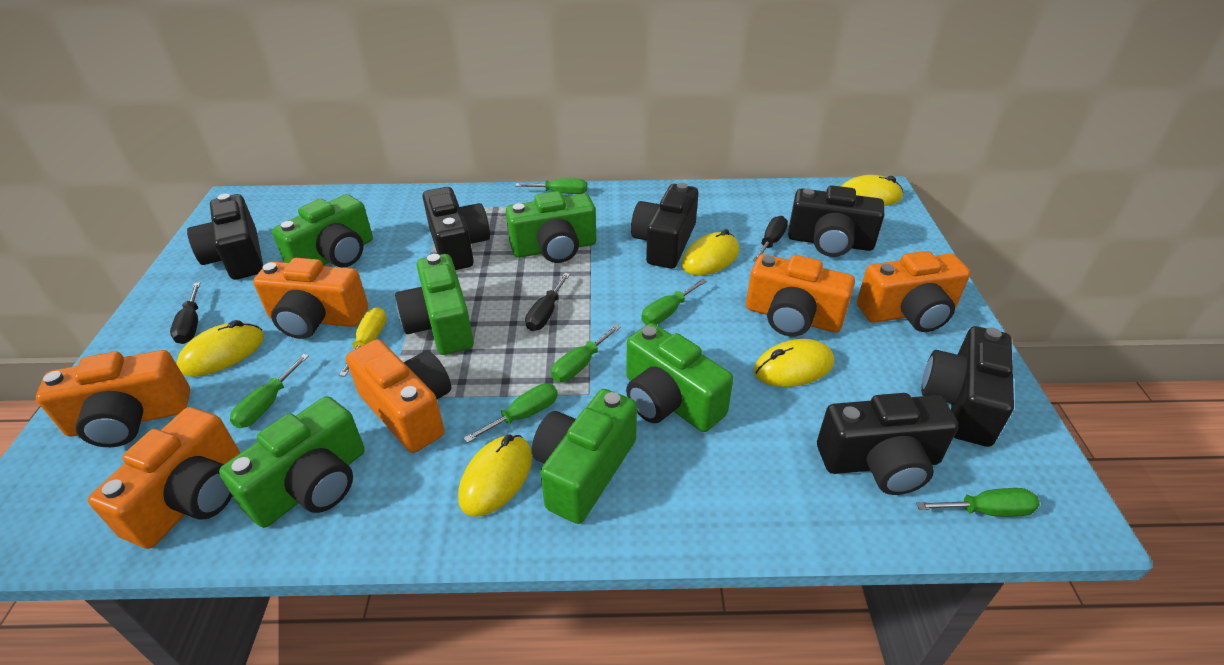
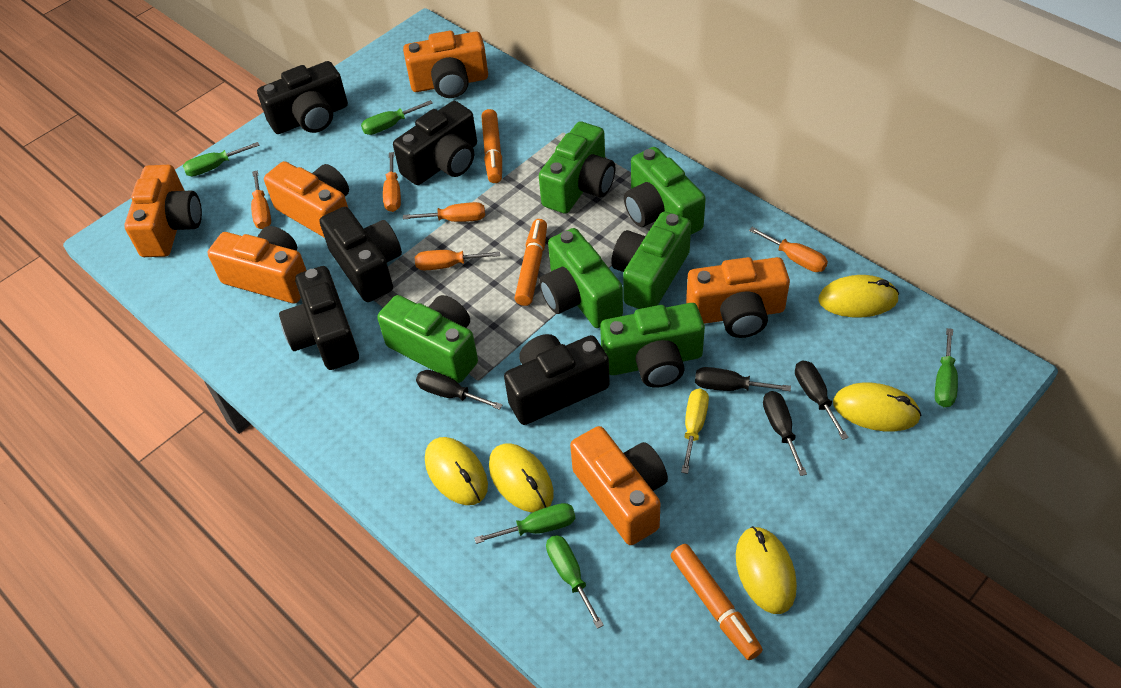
black camera: [187,194,263,280] [423,187,490,270] [631,183,698,269] [788,185,884,257] [817,393,959,495] [921,326,1014,447] = 6 -> [257,61,348,134] [279,266,359,370] [320,207,402,302] [393,101,477,185] [504,334,610,425] = 5
black screwdriver: [170,282,200,344] [525,273,570,331] [753,216,788,262] = 3 -> [416,370,502,410] [695,367,791,391] [763,391,807,476] [795,361,849,440] = 4
green screwdriver: [230,354,309,428] [464,383,558,443] [515,179,587,194] [551,324,621,382] [641,279,707,325] [916,488,1040,517] = 6 -> [183,142,260,176] [361,100,433,135] [474,503,575,544] [546,535,604,629] [935,328,958,407] = 5
orange marker: none = 0 -> [481,109,502,183] [514,219,547,306] [671,544,763,660] = 3
orange screwdriver: none = 0 -> [251,170,271,229] [383,152,401,212] [403,202,485,222] [415,250,500,270] [749,227,828,272] = 5

